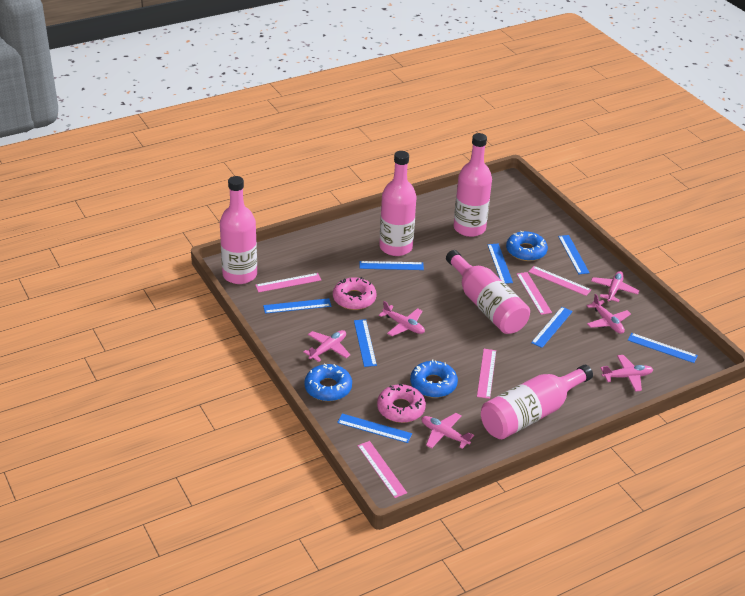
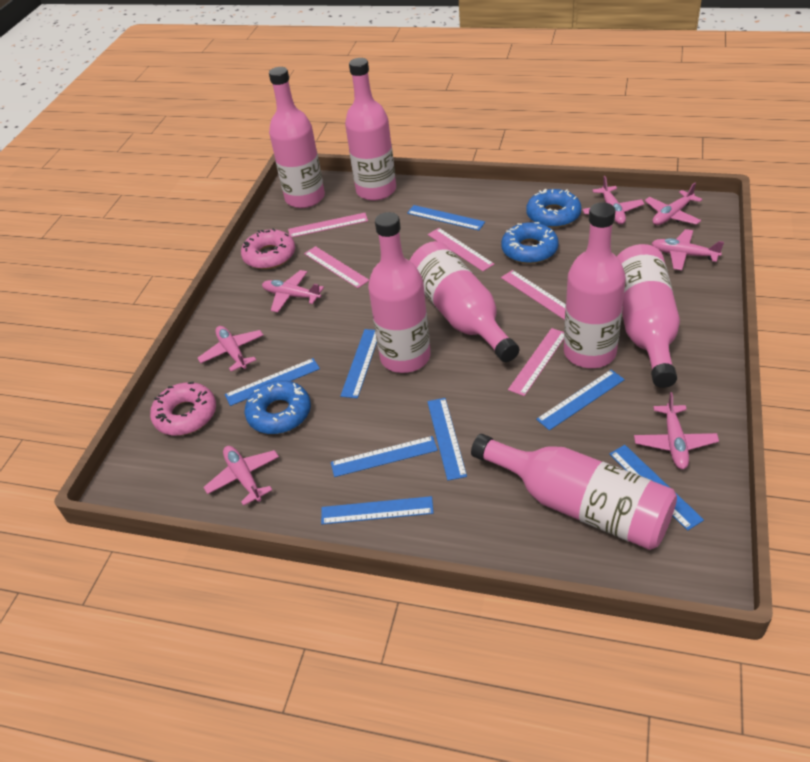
pink bottle: [220,176,257,284] [379,151,416,256] [446,250,530,334] [454,133,492,237] [481,365,593,439] = 5 -> [269,67,325,208] [345,58,396,201] [368,212,430,373] [410,241,519,362] [471,434,677,550] [564,202,626,368] [617,244,680,388] = 7
pink plane: [304,330,350,362] [379,301,425,336] [421,413,474,449] [587,294,631,334] [591,271,639,302] [601,355,653,392] = 6 -> [198,326,263,372] [204,446,279,506] [262,270,324,312] [582,176,645,224] [634,392,719,469] [645,183,702,225] [651,229,724,270] = 7

